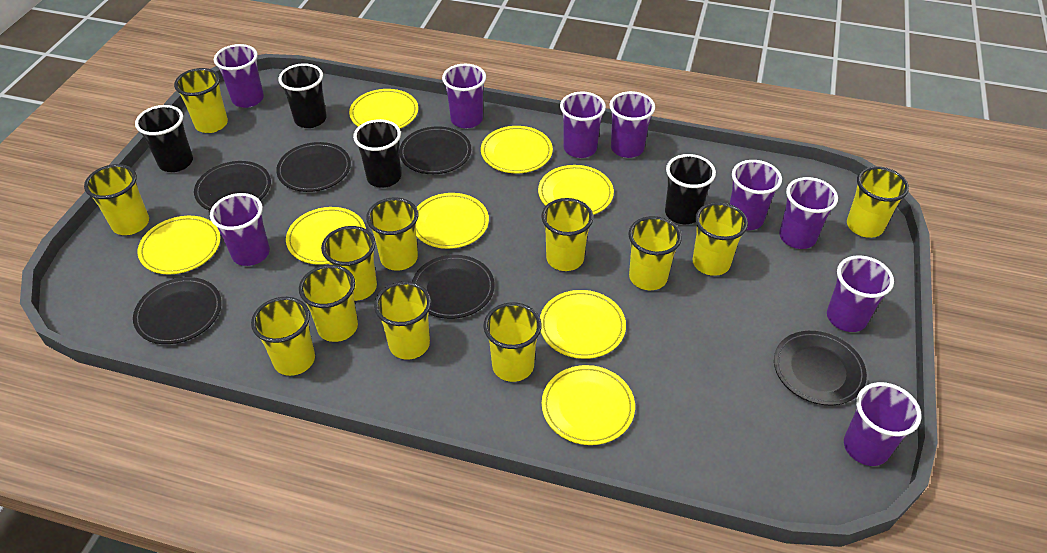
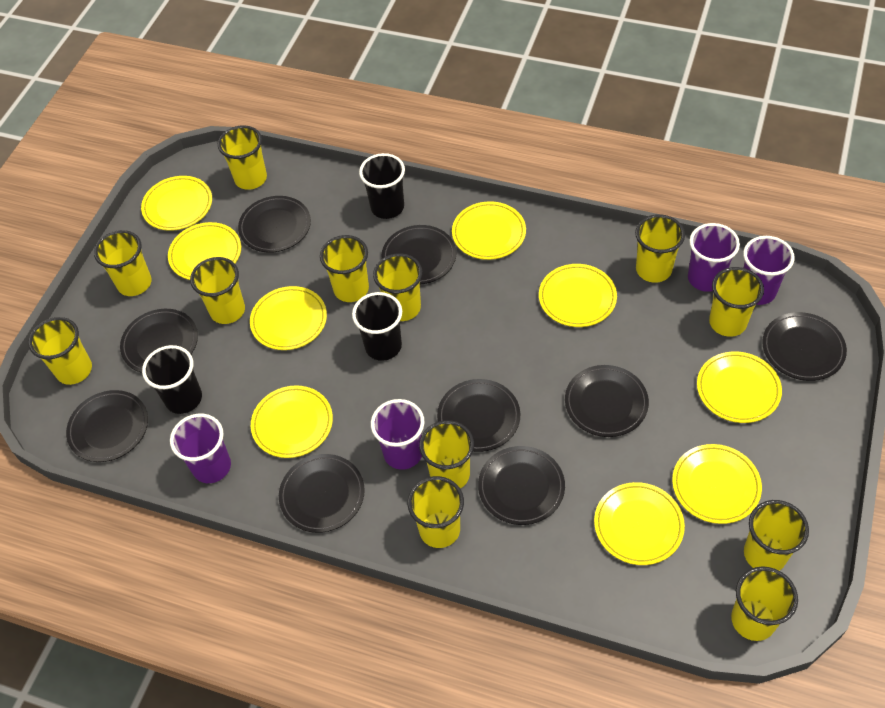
black cup: [135,105,193,172] [278,63,327,128] [353,119,401,188] [665,154,716,224] = 4 -> [142,345,202,414] [352,292,402,361] [359,153,405,219] = 3
black plate: [133,277,222,344] [194,161,271,211] [276,142,351,192] [399,126,471,174] [412,255,495,319] [774,331,867,405] = 6 -> [66,390,148,462] [120,309,198,373] [238,196,311,253] [279,454,365,533] [381,225,456,284] [437,379,520,452] [478,446,565,525] [565,365,649,437] [762,312,847,381] = 9
purple cup: [210,193,270,266] [214,44,264,108] [442,64,486,128] [560,92,606,158] [609,91,655,158] [730,160,782,230] [779,177,838,249] [827,255,894,332] [844,382,922,466] = 9 -> [170,413,231,483] [371,399,424,470] [688,223,740,292] [743,236,795,305] = 4
yellow plate: [138,216,221,274] [286,207,366,265] [349,89,418,128] [416,193,489,249] [481,126,553,173] [538,165,614,215] [540,290,626,359] [542,365,635,445] = 8 -> [141,176,212,231] [168,222,241,280] [250,286,327,350] [251,385,333,458] [452,201,526,260] [539,264,617,327] [594,482,685,565] [672,444,762,524] [697,352,782,423] = 9

